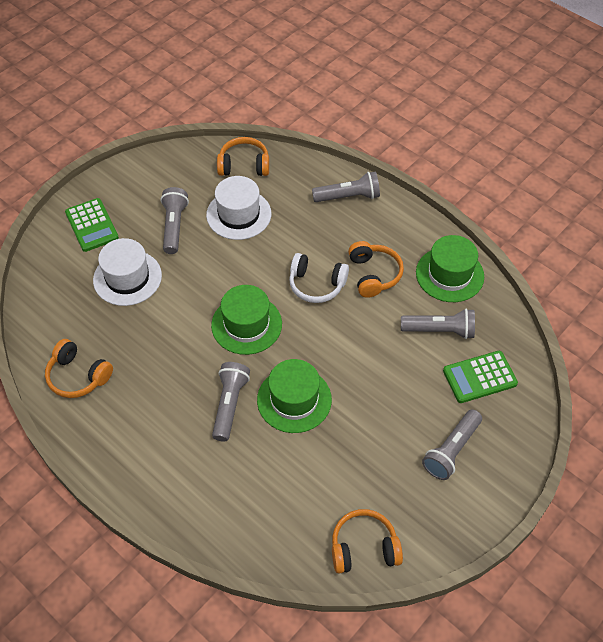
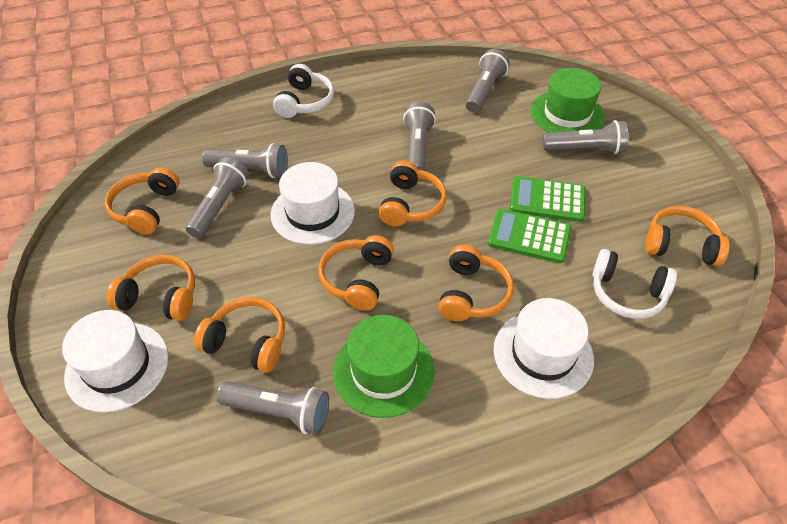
green hat: [211,285,282,355] [257,359,332,433] [416,235,484,302] = 3 -> [333,315,434,418] [531,68,605,133] = 2
grey flashlight: [161,187,189,254] [212,362,250,441] [312,172,380,202] [401,308,475,339] [422,409,482,480] = 5 -> [186,157,249,238] [202,143,288,178] [216,381,329,435] [403,102,436,171] [466,49,510,113] [542,120,628,154] = 6
orange headphones: [45,339,113,398] [217,137,269,176] [332,509,403,574] [348,241,404,298] = 4 -> [105,167,179,234] [107,255,195,321] [194,297,285,373] [318,235,394,311] [379,160,447,226] [438,245,514,321] [645,206,729,267] = 7
white hat: [93,238,162,306] [206,176,271,240] = 2 -> [62,310,169,413] [271,162,355,245] [494,298,594,399] = 3
white headphones: [289,253,349,303] = 1 -> [273,64,334,118] [592,249,677,319] = 2

